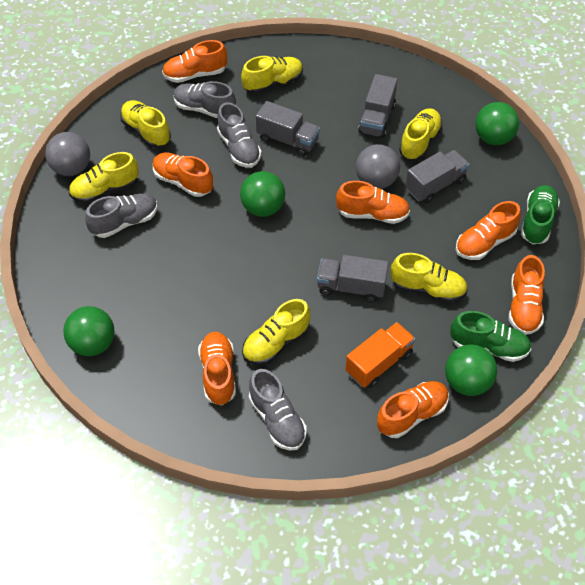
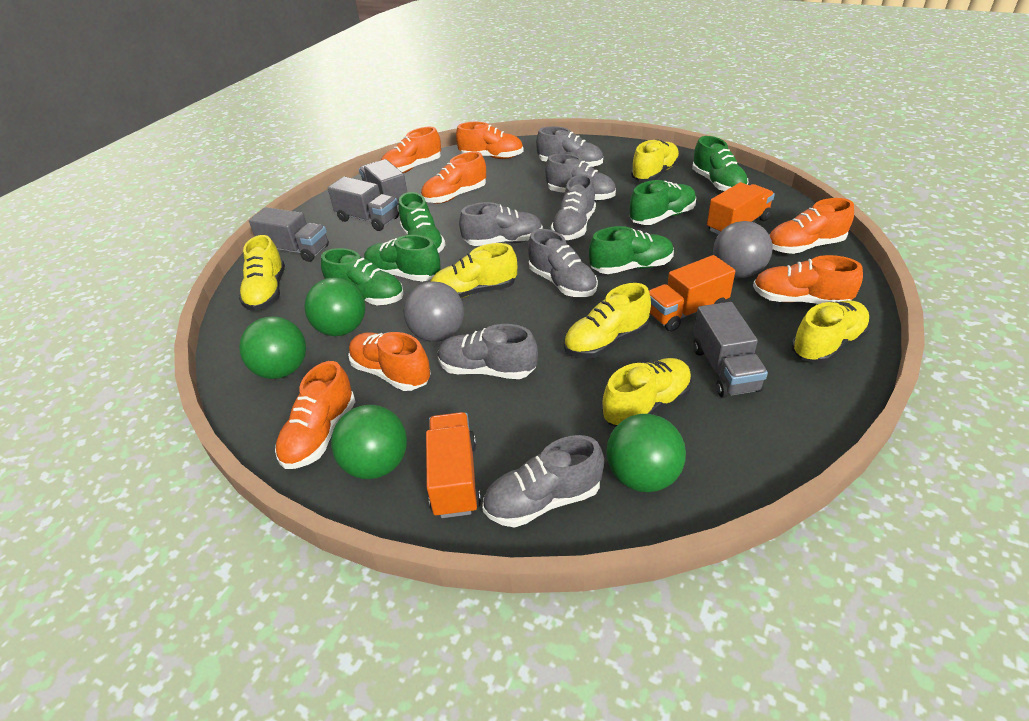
green shoe: [450,311,531,362] [521,185,560,244] = 2 -> [321,248,404,305] [364,235,441,282] [399,192,446,253] [589,226,674,274] [630,180,696,225] [692,136,748,192] = 6
grey shoe: [85,193,158,238] [173,81,236,118] [217,102,262,168] [249,369,307,451] = 4 -> [438,324,538,379] [459,202,543,246] [482,435,604,528] [528,229,598,297] [536,126,603,167] [545,154,616,201] [551,174,596,240] = 7
orange truck: [345,322,415,388] = 1 -> [426,412,481,518] [649,255,735,332] [707,182,775,235] = 3

